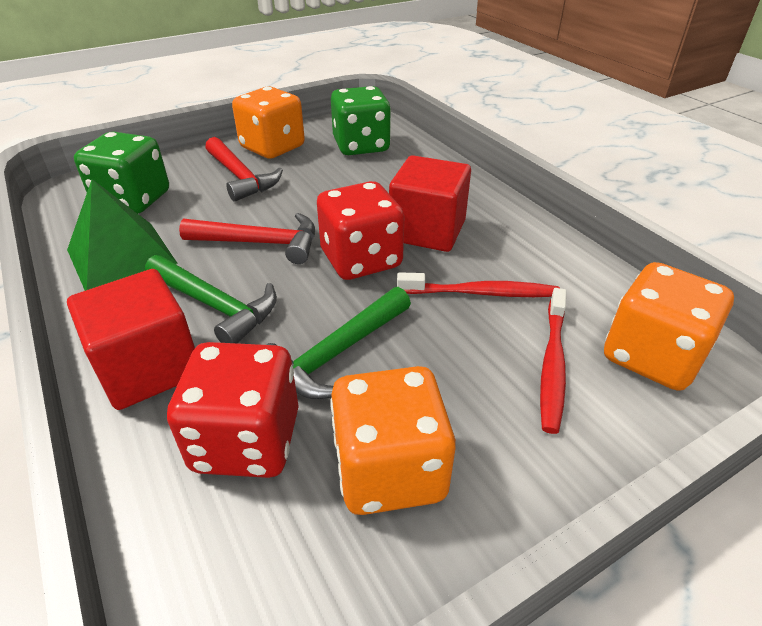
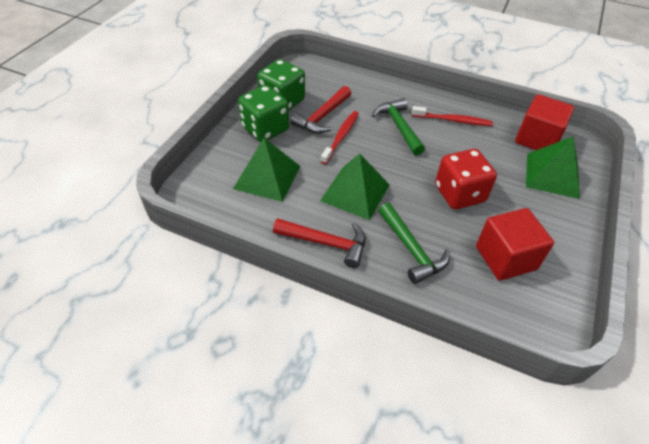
green pyramid: [67,179,178,291] = 1 -> [233,138,301,202] [320,153,390,220] [526,137,580,199] = 3
orange dice: [232,87,305,159] [330,366,456,515] [604,262,734,391] = 3 -> none = 0
red dice: [167,342,299,478] [317,181,404,280] = 2 -> [435,149,497,209] = 1

